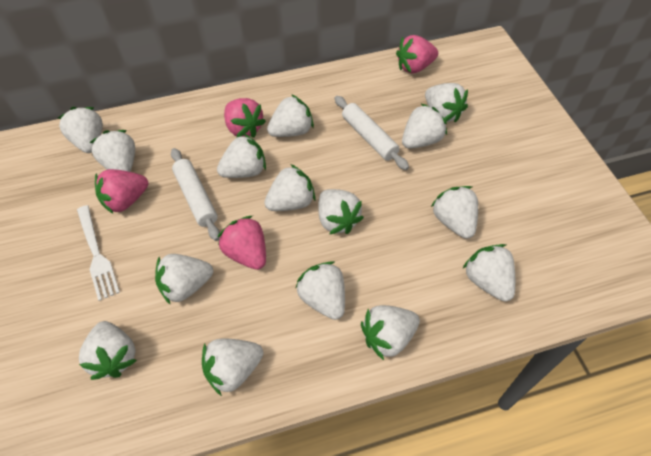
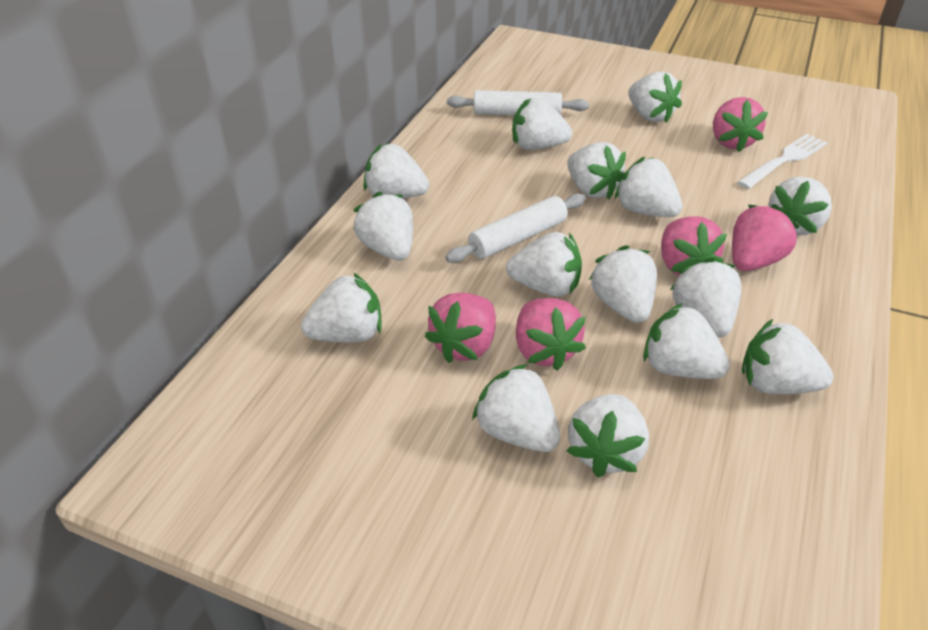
pink strawberry: [95,169,148,214] [218,216,266,270] [224,98,266,138] [396,35,438,74] = 4 -> [425,293,496,363] [516,298,586,371] [661,216,727,276] [713,97,768,152] [732,204,800,271] = 5

